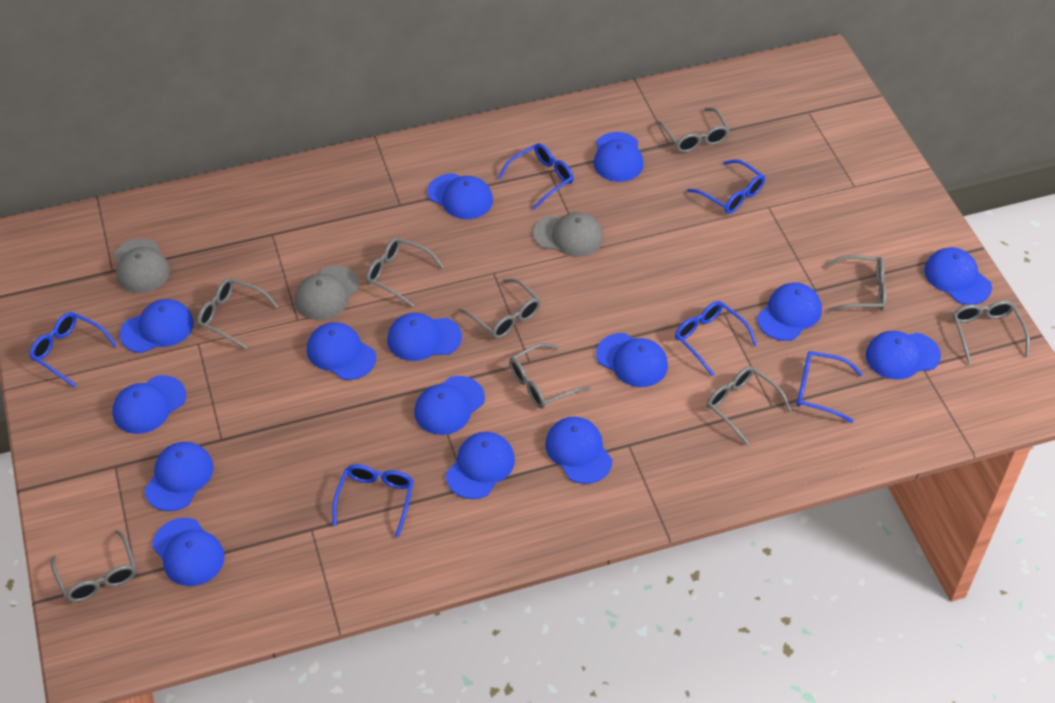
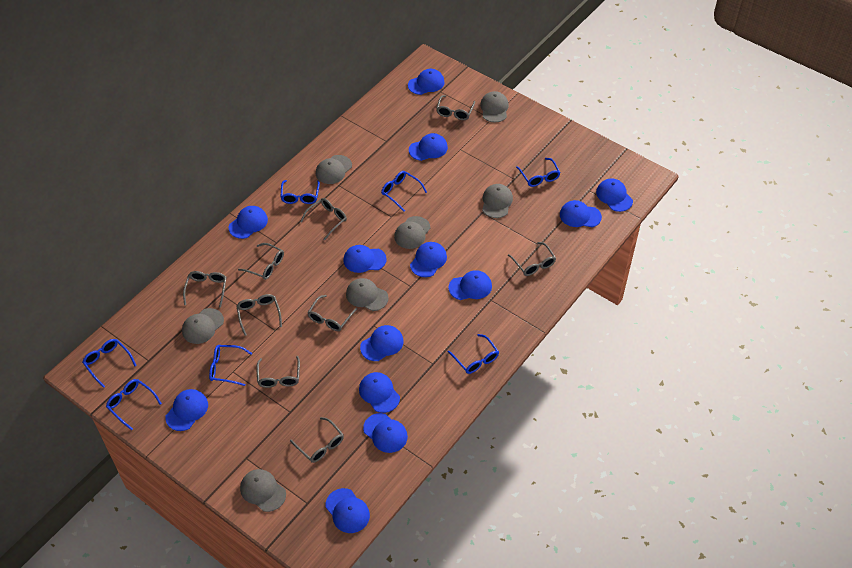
blue cap: [112,375,186,434] [119,299,194,353] [145,442,214,511] [152,518,225,586] [307,322,376,380] [387,313,462,361] [414,376,485,435] [427,174,493,219] [446,432,515,499] [545,417,613,484] [594,132,643,182] [596,333,668,387] [757,283,822,341] [866,331,941,380] [924,247,992,305] = 15 -> [165,389,208,431] [229,206,268,239] [325,488,370,533] [343,245,387,273] [359,372,400,413] [360,325,404,361] [363,413,408,453] [408,69,445,95] [409,133,448,161] [410,242,447,277] [448,270,492,300] [560,200,602,228] [596,178,633,212] = 13
blue glasses: [29,312,118,388] [332,464,414,537] [498,143,574,210] [675,301,757,376] [687,159,765,214] [796,351,863,423] = 6 -> [82,339,137,388] [106,379,162,430] [209,345,252,386] [281,180,320,204] [381,171,427,211] [448,334,499,374] [516,158,561,187] = 7
grey cap: [114,238,170,293] [295,266,360,320] [533,212,603,257] = 3 -> [182,308,224,344] [240,469,286,512] [316,155,352,184] [346,278,389,311] [394,216,431,249] [480,91,509,122] [482,184,513,218] = 7

